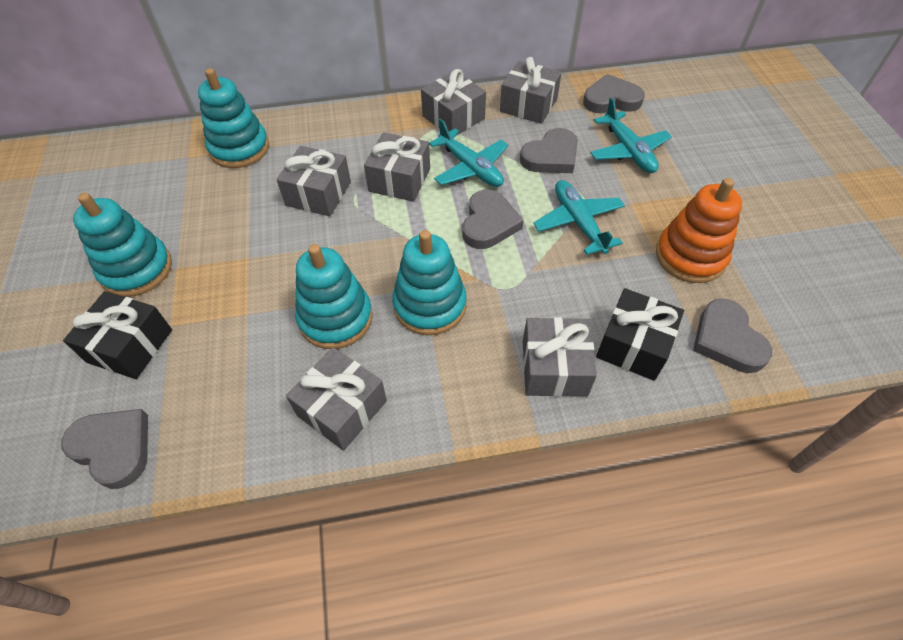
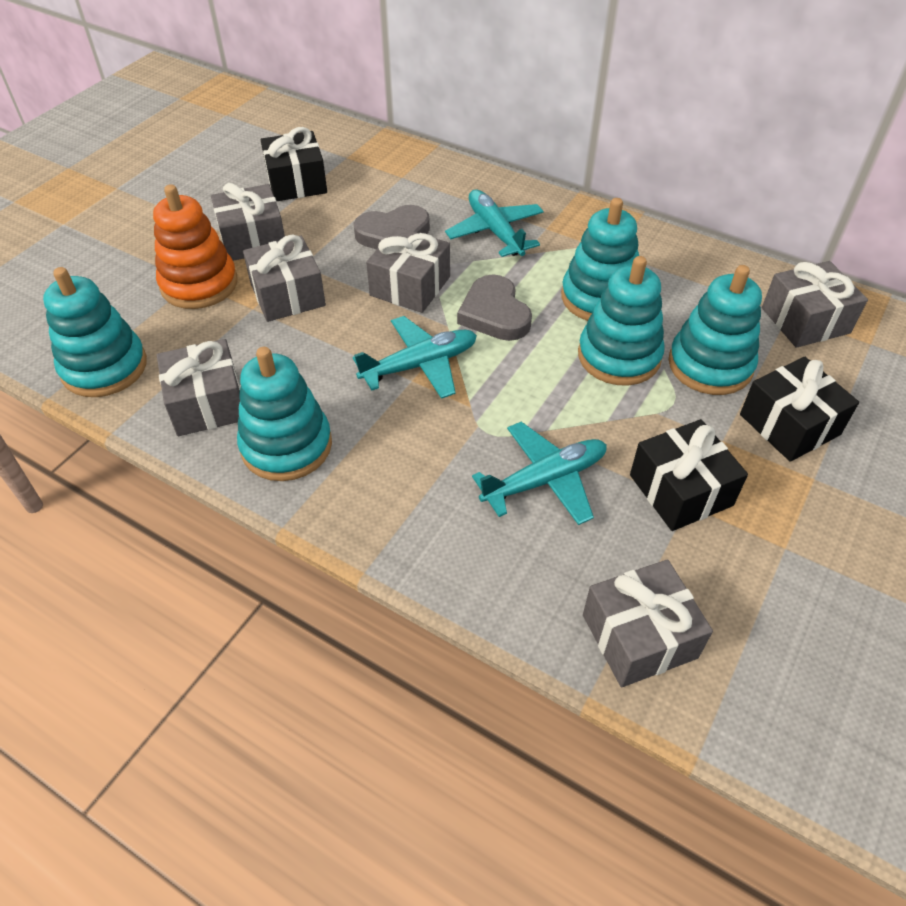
black gift: [63,291,172,379] [596,288,684,381] = 2 -> [261,127,327,201] [630,419,748,531] [740,357,859,462] = 3
grey heart: [61,409,148,489] [463,190,524,249] [520,128,578,173] [583,74,645,113] [693,298,772,373] = 5 -> [354,205,430,249] [457,274,532,341] = 2
turquoise stacking toy: [73,193,172,297] [198,68,269,168] [295,244,373,349] [392,230,467,335] = 4 -> [43,267,147,397] [237,347,332,481] [561,198,639,321] [578,256,665,386] [669,265,762,395] = 5

